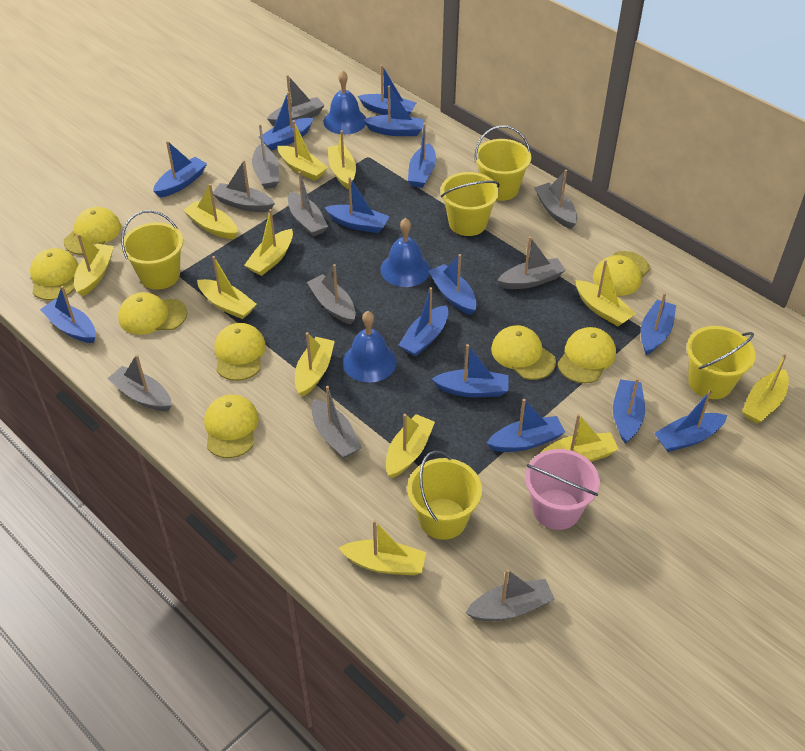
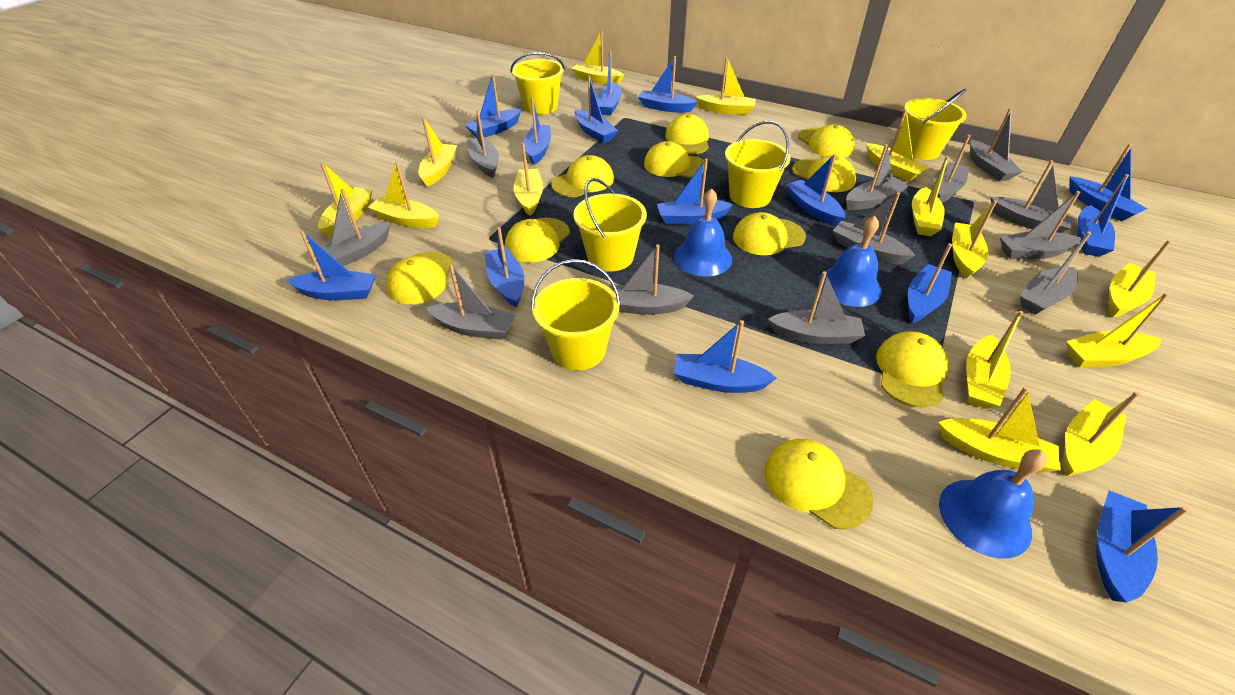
grey boat: [107,354,172,411] [213,160,275,212] [252,124,279,189] [267,75,325,126] [288,171,328,237] [307,264,356,324] [311,386,362,459] [466,569,555,621] [497,236,566,289] [534,170,577,229] = 10 -> [323,189,390,266] [426,264,516,340] [467,110,499,178] [608,244,694,315] [768,271,865,344] [833,193,916,264] [846,144,908,210] [934,135,971,203] [970,108,1023,181] [991,160,1075,233] [1000,191,1081,259] [1020,231,1091,315] = 12
pink bucket: [525,449,600,530] = 1 -> none = 0
yellow boat: [74,234,114,296] [183,184,238,239] [197,256,257,319] [244,209,293,276] [277,120,328,181] [295,332,335,397] [328,130,356,190] [339,520,426,575] [386,414,435,478] [541,414,619,462] [575,260,636,326] [742,353,789,424] = 12 -> [318,162,373,237] [368,162,439,228] [419,117,457,187] [513,143,543,216] [571,31,624,85] [696,57,756,115] [866,109,929,182] [912,156,949,236] [938,387,1061,473] [952,200,997,279] [966,311,1023,409] [1063,391,1140,476] [1066,293,1169,368] [1108,240,1171,318] = 14
yellow cap: [30,248,79,300] [64,207,121,255] [118,292,187,335] [204,395,259,458] [215,323,266,381] [491,325,556,380] [558,327,616,383] [593,251,650,296] = 8 -> [386,251,454,304] [505,218,570,263] [551,155,614,197] [644,141,704,178] [665,114,709,155] [733,212,806,255] [764,439,873,530] [792,155,856,192] [798,124,855,158] [876,331,948,408] = 10

